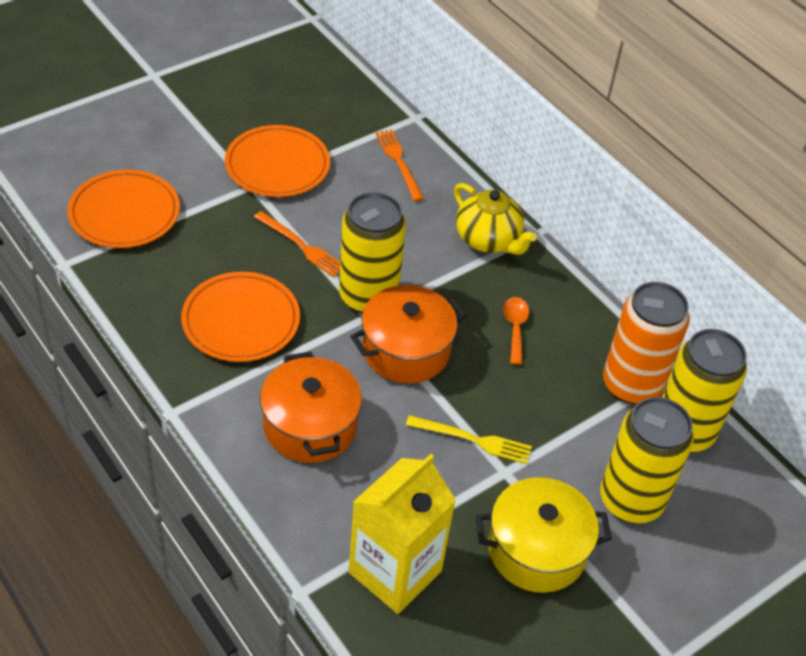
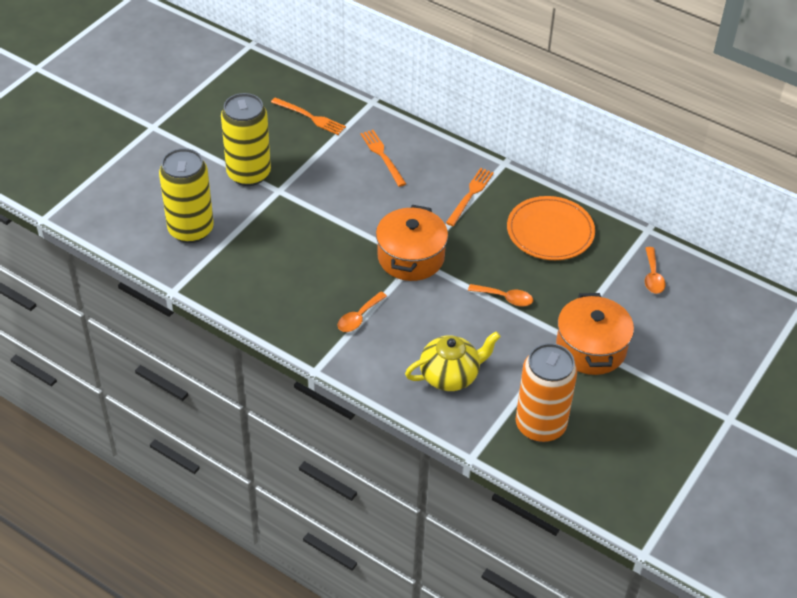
orange fork: [254,211,340,277] [376,129,424,201] = 2 -> [271,97,346,135] [360,130,406,187] [446,168,494,226] = 3
orange plate: [67,170,180,248] [181,272,300,362] [225,125,330,197] = 3 -> [507,196,595,260] = 1
orange spoon: [503,297,529,365] = 1 -> [338,292,387,332] [468,284,533,306] [645,247,665,294] = 3
yellow can: [339,192,406,314] [600,397,694,523] [662,329,747,453] = 3 -> [159,148,214,243] [221,93,271,186] = 2
yellow carton: [348,454,456,614] = 1 -> none = 0
yellow fork: [406,415,532,464] = 1 -> none = 0
yellow pot: [476,477,612,593] = 1 -> none = 0

